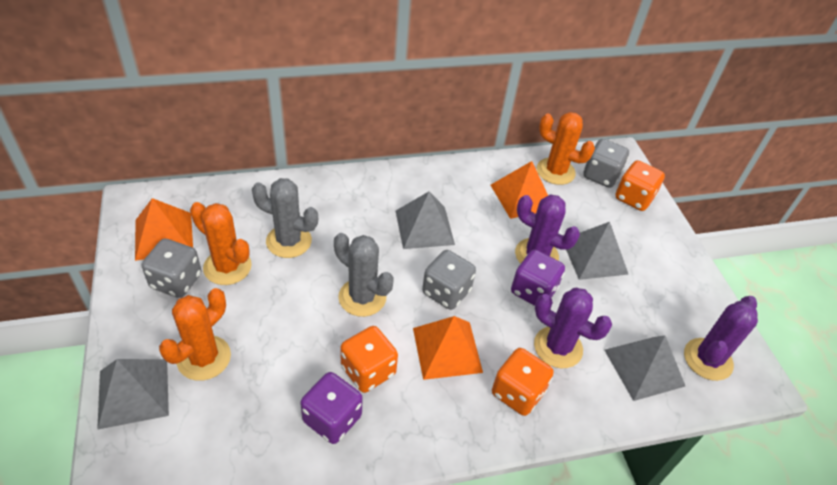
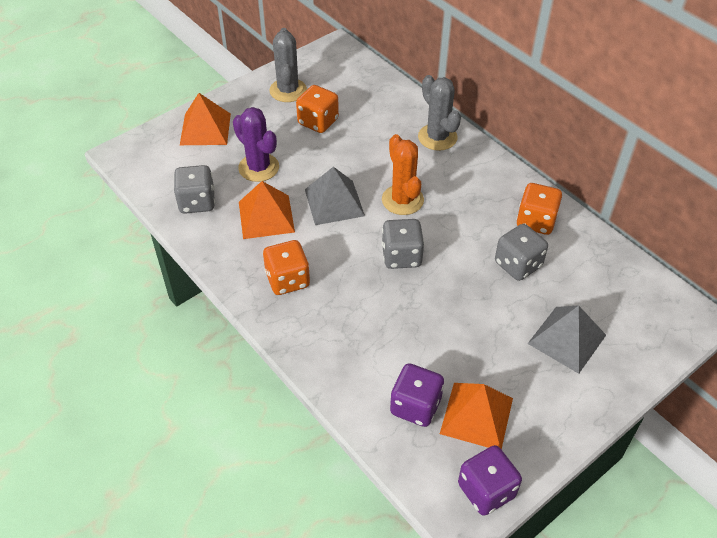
grey pyramid: [97,359,169,430] [396,191,455,249] [566,222,629,280] [605,335,685,401] = 4 -> [305,167,365,225] [528,305,606,374] = 2
orange cactus: [159,288,231,381] [190,202,252,285] [537,112,595,185] = 3 -> [382,134,424,215] = 1
purple cactus: [515,194,580,264] [534,288,612,368] [684,296,758,381] = 3 -> [233,107,279,182] = 1

